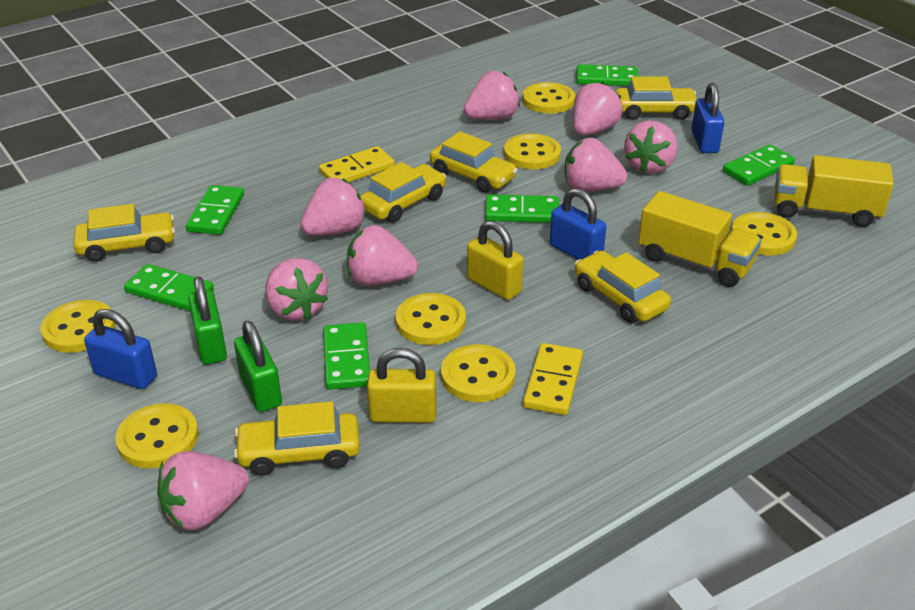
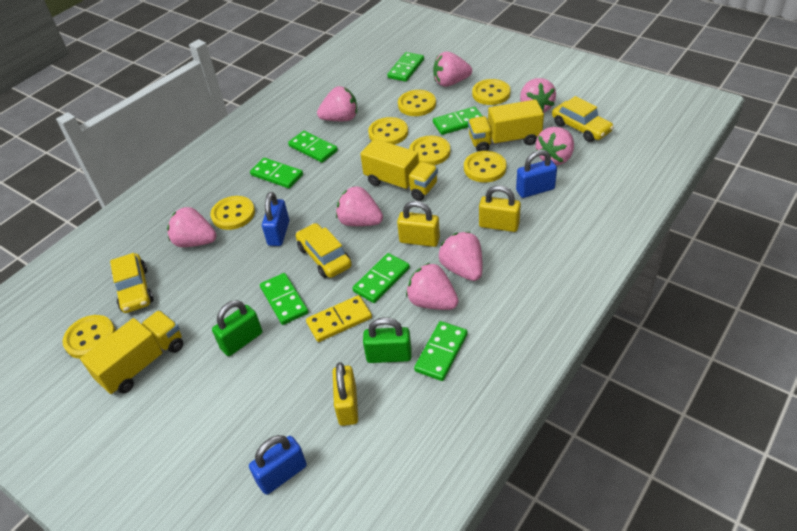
green domino: [124,264,214,312] [186,185,244,235] [323,322,370,390] [485,194,559,223] [576,64,638,86] [723,145,795,186] = 6 -> [250,158,303,189] [260,273,308,325] [288,131,338,163] [352,253,410,303] [387,52,424,82] [414,321,468,381] [433,107,482,135] = 7
yellow car: [73,204,175,262] [234,401,360,476] [360,162,446,222] [430,131,518,193] [575,251,671,323] [616,76,697,120] = 6 -> [110,253,154,313] [296,223,352,278] [552,96,614,142] = 3
yellow domino: [319,146,395,182] [523,343,583,415] = 2 -> [306,295,372,342] = 1
yellow padlock: [367,348,436,423] [467,220,523,300] = 2 -> [333,362,358,426] [397,201,440,247] [479,185,521,232] = 3
yellow truck: [638,191,761,287] [775,155,894,227] = 2 -> [80,310,183,394] [360,139,438,201] [468,100,544,151] = 3

